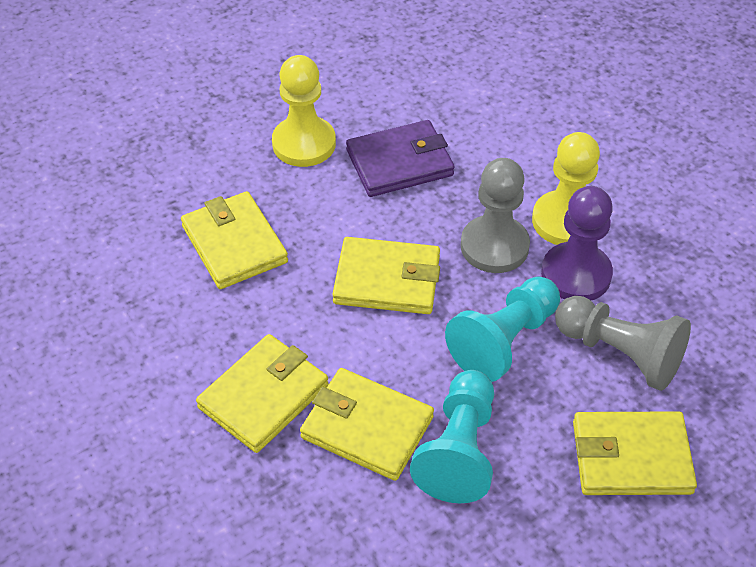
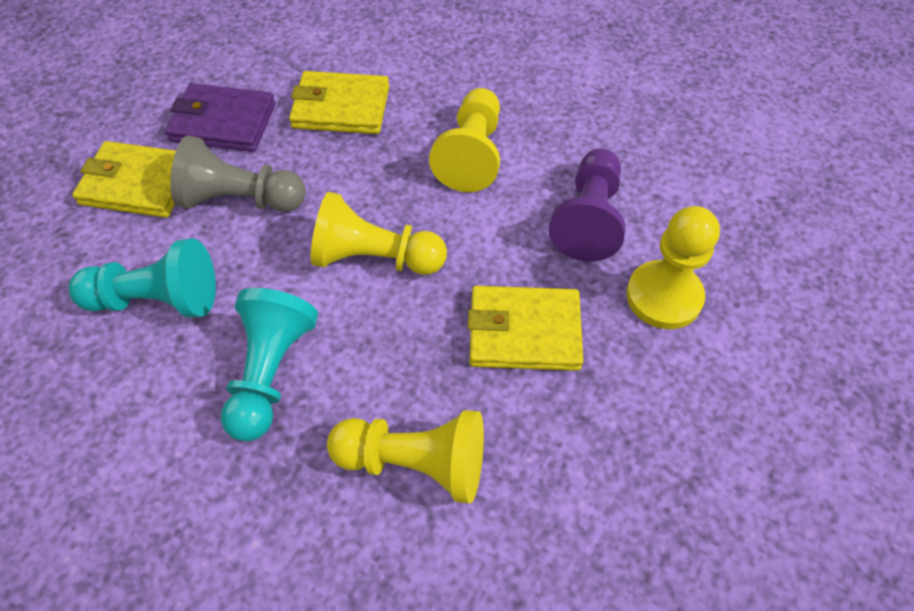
grey pawn: [461,158,530,273] [555,296,691,391] = 2 -> [170,136,306,212] = 1
yellow pawn: [272,55,336,167] [532,132,600,245] = 2 -> [311,192,447,275] [327,410,484,504] [429,88,500,192] [626,206,720,329] = 4
yellow wallet: [181,191,288,289] [196,334,329,453] [300,368,434,481] [332,237,440,314] [573,411,697,495] = 5 -> [72,141,176,218] [289,71,389,134] [467,286,583,371] = 3

